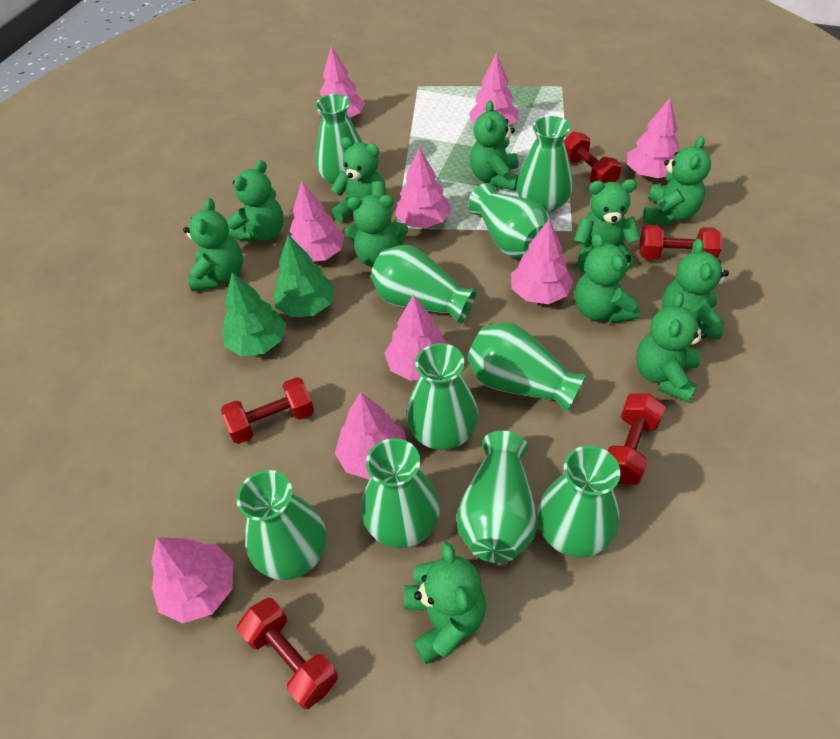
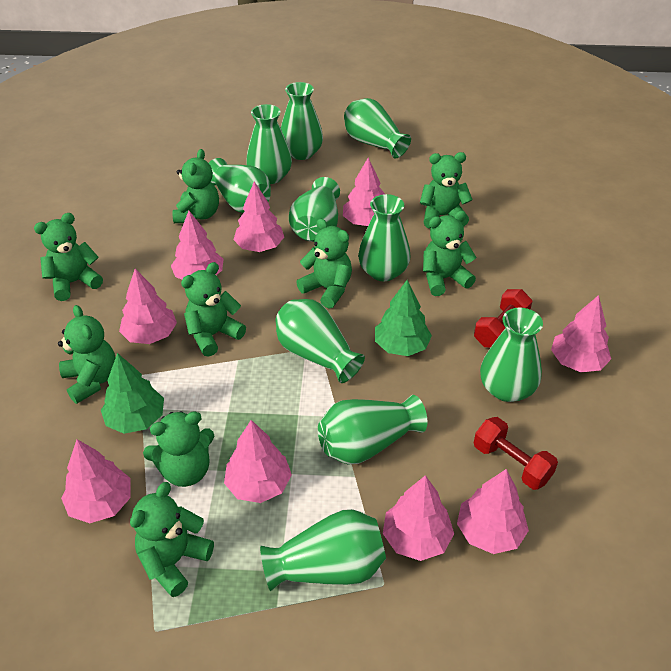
green teddy bear: [183,198,243,292] [227,160,284,243] [331,137,386,222] [345,195,408,268] [404,542,486,664] [470,100,519,190] [574,179,641,272] [575,233,640,323] [636,292,707,403] [643,136,711,224] [662,239,729,340] = 11 -> [34,213,103,301] [58,305,116,404] [130,482,214,597] [143,411,214,487] [173,149,219,223] [181,262,246,357] [296,219,352,309] [420,152,473,229] [423,211,477,296] = 9
red dumbbell: [221,377,314,444] [237,598,338,709] [564,131,622,183] [608,393,665,485] [639,225,722,260] = 5 -> [474,289,532,348] [474,417,558,490] = 2

